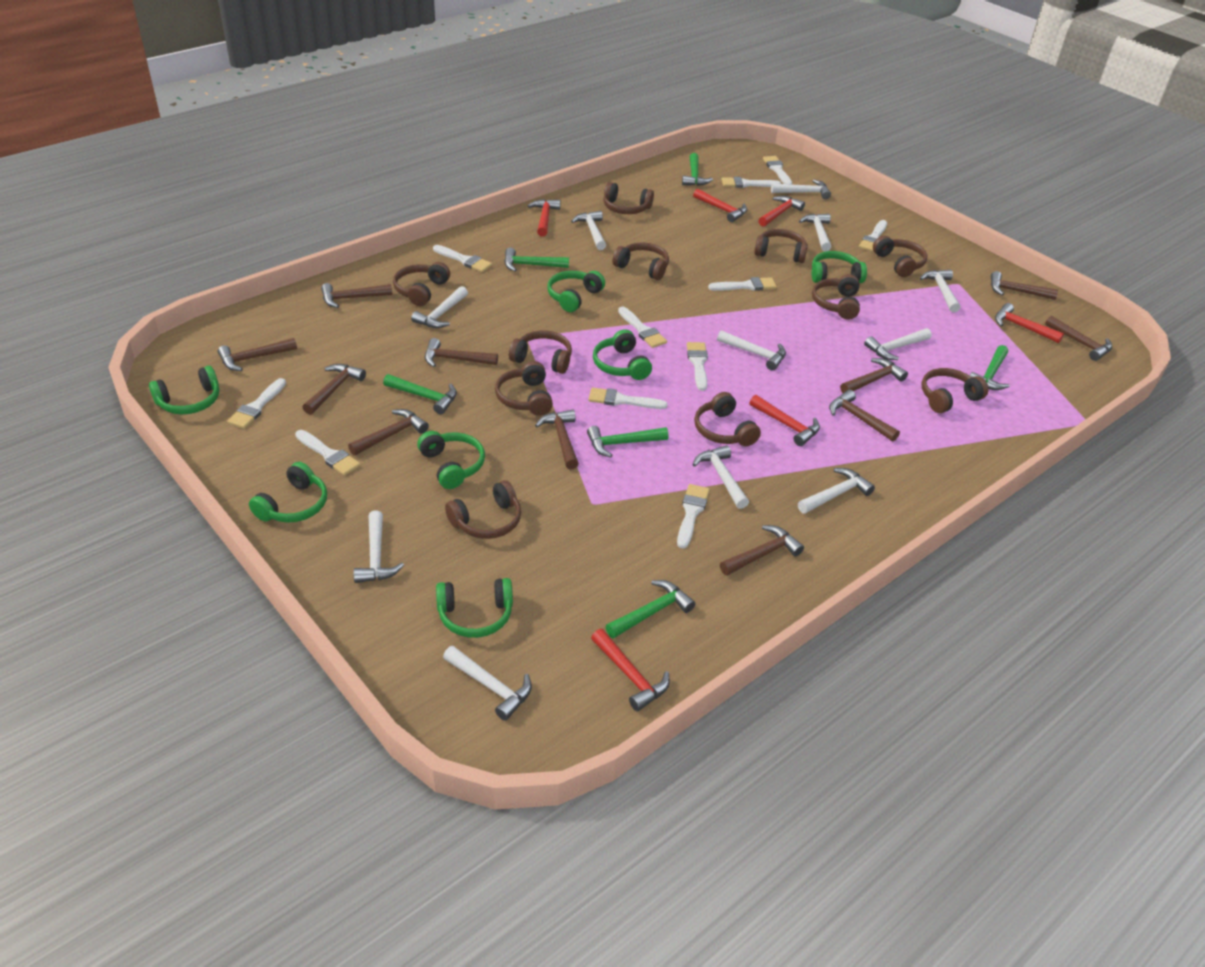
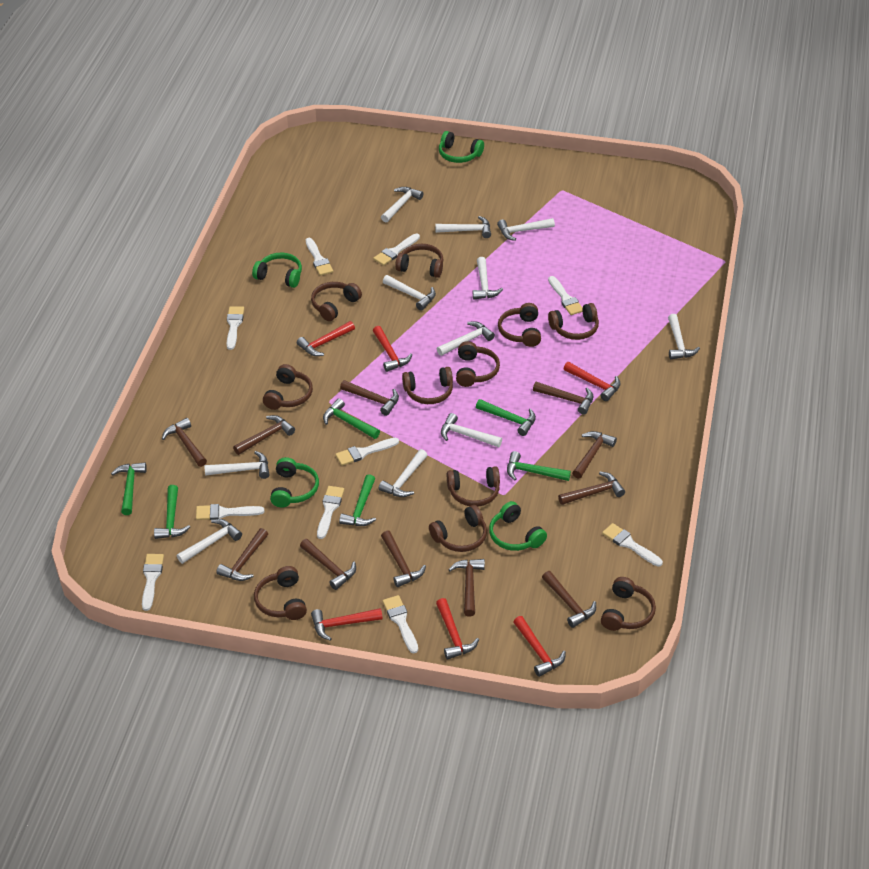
green headphones: [149,366,219,414] [249,462,327,523] [417,431,485,489] [436,578,513,638] [547,271,605,312] [593,329,652,380] [812,251,867,283] = 7 -> [252,252,302,288] [270,457,319,508] [439,131,484,163] [489,501,547,551] = 4
white brush: [227,378,286,429] [295,430,360,476] [433,245,492,272] [588,388,668,409] [618,307,667,348] [677,484,710,548] [687,342,708,391] [708,277,777,291] [722,177,781,188] [763,156,792,184] [859,220,887,252] = 11 -> [142,554,164,611] [196,504,264,520] [227,306,244,350] [306,238,333,276] [317,486,344,539] [335,438,399,466] [373,234,420,266] [383,595,418,653] [548,276,583,315] [602,523,663,567] = 10

